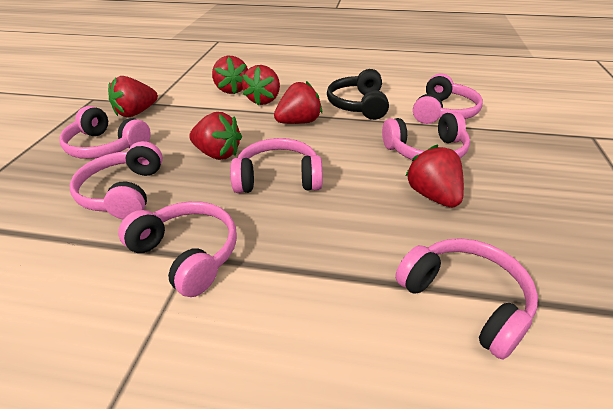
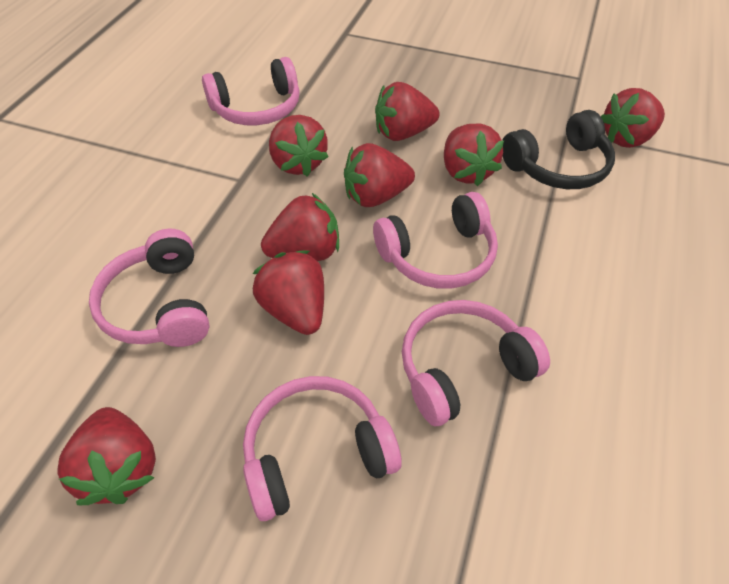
pink headphones: [59,106,151,159] [70,141,163,219] [118,201,237,297] [230,138,323,193] [382,112,470,160] [395,238,538,360] [413,74,483,124] = 7 -> [89,229,210,347] [202,57,300,125] [243,376,402,521] [373,192,498,289] [402,300,550,426] = 5
red strawberry: [108,76,158,118] [189,112,242,160] [212,56,248,94] [242,65,280,105] [274,81,322,124] [405,145,464,208] = 6 -> [57,407,156,505] [253,250,324,335] [261,193,339,261] [269,115,328,177] [344,143,415,207] [375,82,440,141] [444,124,504,186] [601,88,665,148] = 8

